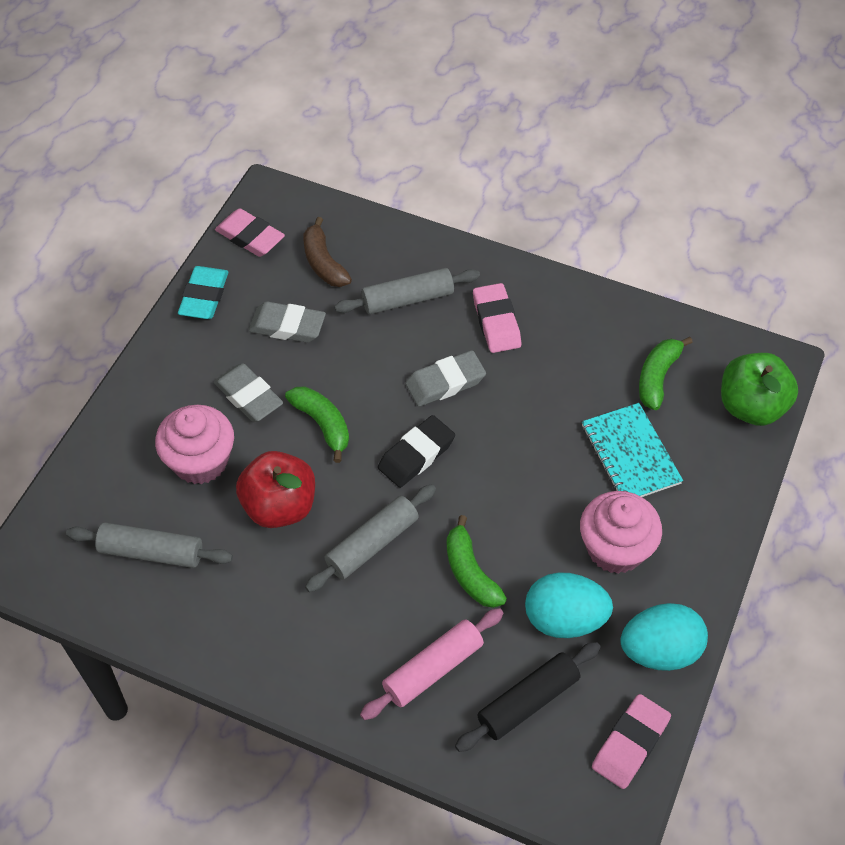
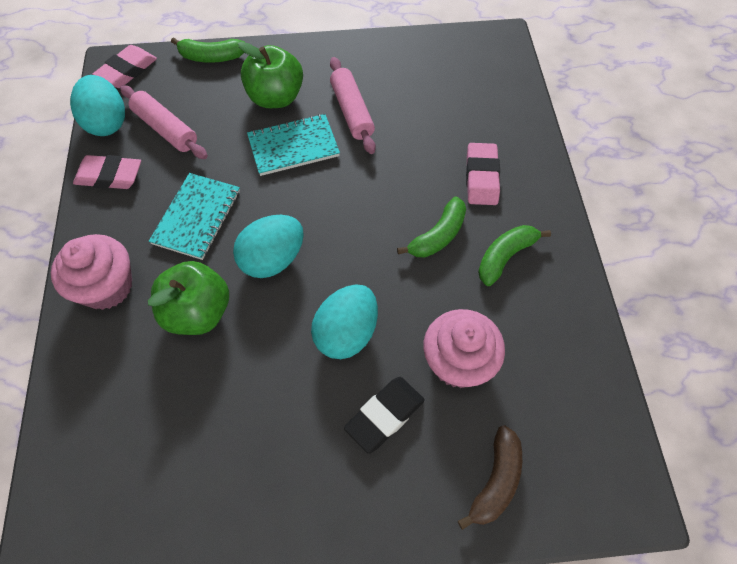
black rolling pin: [455,642,601,752] = 1 -> none = 0
green apple: [721,353,798,426] = 1 -> [148,261,229,335] [238,42,303,108] = 2
grey eraser: [214,363,283,422] [249,302,326,343] [405,350,486,407] = 3 -> none = 0
grey rolling pin: [66,523,233,568] [305,484,436,592] [334,268,480,314] = 3 -> none = 0
pink rolling pin: [360,608,504,720] = 1 -> [120,85,208,159] [330,57,376,154] = 2
red apple: [236,451,315,528] = 1 -> none = 0
turquoise egg: [525,572,613,638] [620,603,708,671] = 2 -> [70,75,125,136] [233,215,304,278] [311,285,378,359] = 3
turquoise eraser: [178,266,228,319] = 1 -> none = 0
turquoise notebook: [582,403,683,497] = 1 -> [149,173,240,260] [247,114,340,176] = 2

